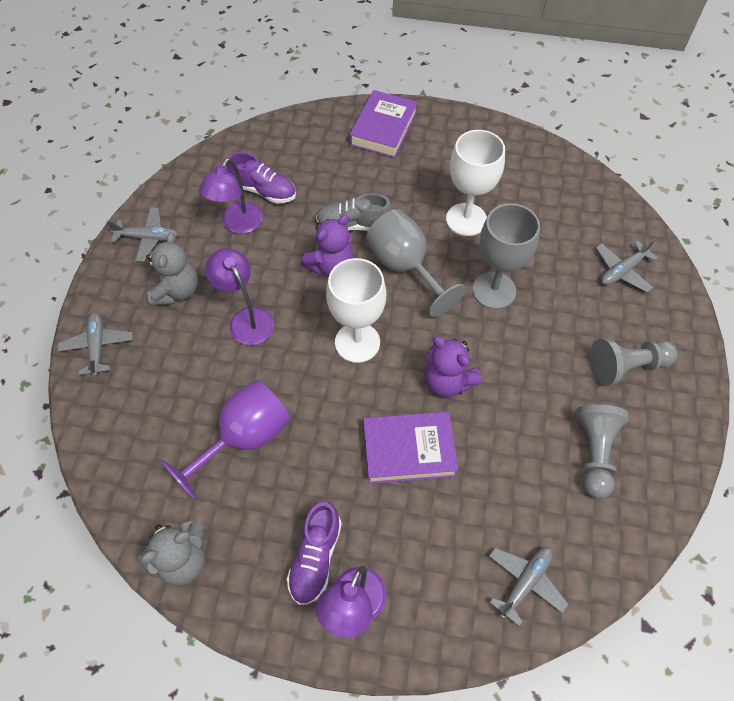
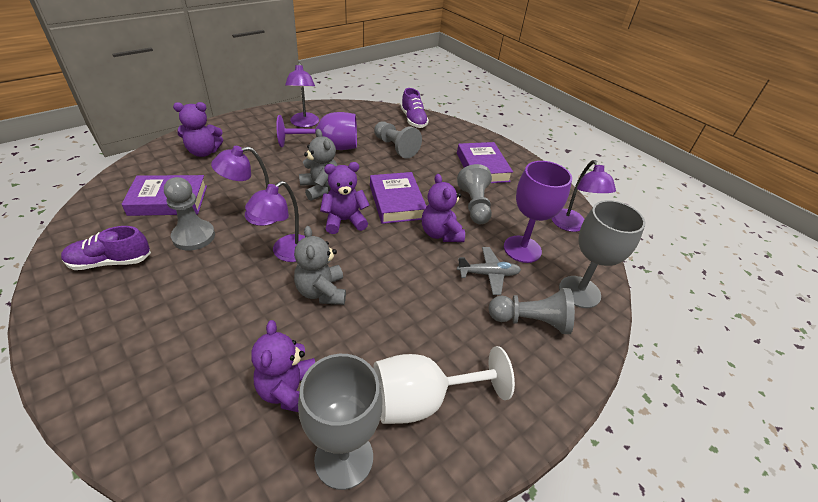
grey pawn: [576,404,629,499] [589,338,678,386] = 2 -> [164,177,215,251] [374,122,422,159] [457,164,492,224] [488,288,575,334] = 4
grey plane: [58,312,133,376] [107,207,178,262] [489,547,568,626] [596,239,658,293] = 4 -> [457,247,521,295] = 1
grey shoe: [316,193,393,231] = 1 -> none = 0
purple book: [349,90,418,158] [363,412,458,484] = 2 -> [122,175,207,216] [370,172,427,224] [457,142,513,183] = 3
purple goblet: [161,379,291,500] = 1 -> [276,112,357,150] [504,161,572,263] = 2
purple lamp: [199,158,263,234] [205,248,274,345] [316,566,387,638] = 3 -> [211,146,277,226] [245,181,305,262] [285,62,319,127] [551,160,616,232] = 4
purple teddy bear: [301,214,354,277] [425,337,482,398] = 2 -> [173,102,223,157] [251,320,315,412] [320,162,369,234] [422,174,465,242] = 4
white goblet: [326,258,386,363] [446,130,505,236] = 2 -> [373,346,515,424] = 1

